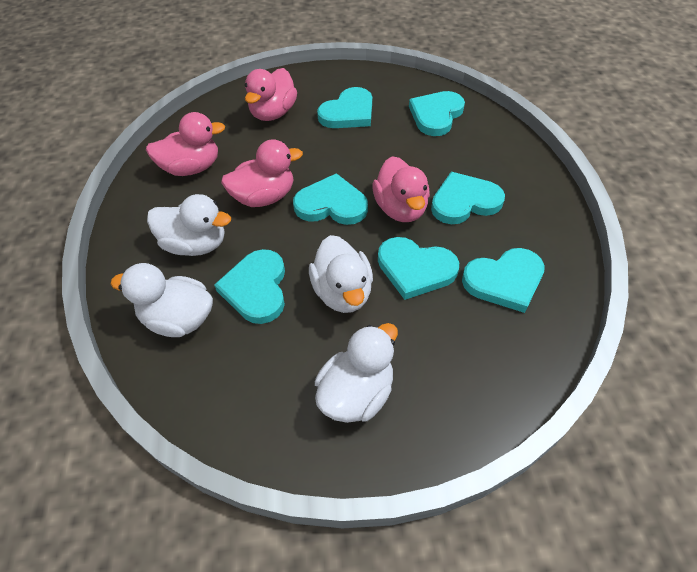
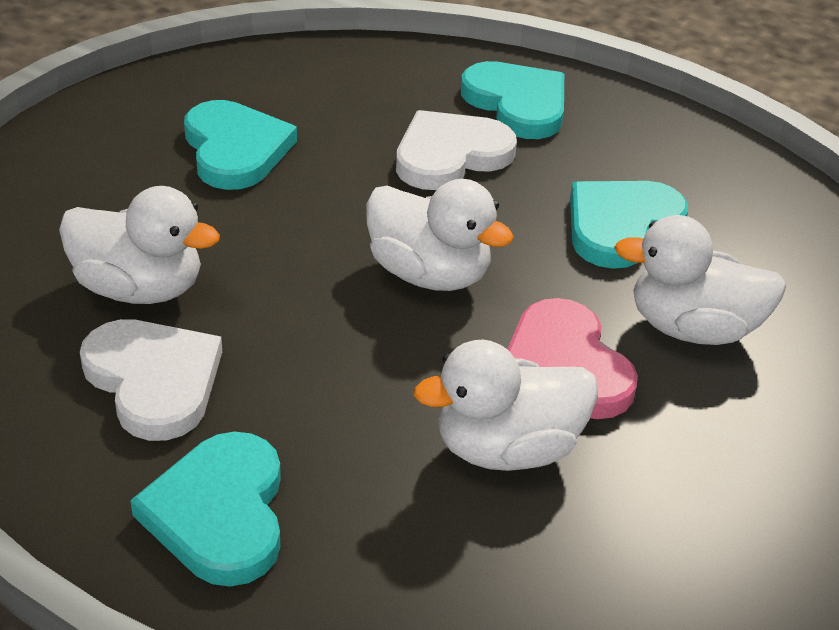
pink duck: [146,112,225,176] [221,139,303,207] [245,68,297,121] [372,156,430,222] = 4 -> none = 0
pink heart: none = 0 -> [507,298,638,419] = 1
turquoise heart: [214,249,285,324] [293,173,368,225] [317,87,372,128] [378,237,459,300] [409,91,465,136] [431,172,505,224] [462,248,545,313] = 7 -> [130,432,281,587] [184,100,297,190] [461,61,564,139] [570,181,688,269] = 4
white heart: none = 0 -> [80,319,222,441] [396,110,517,190] = 2

